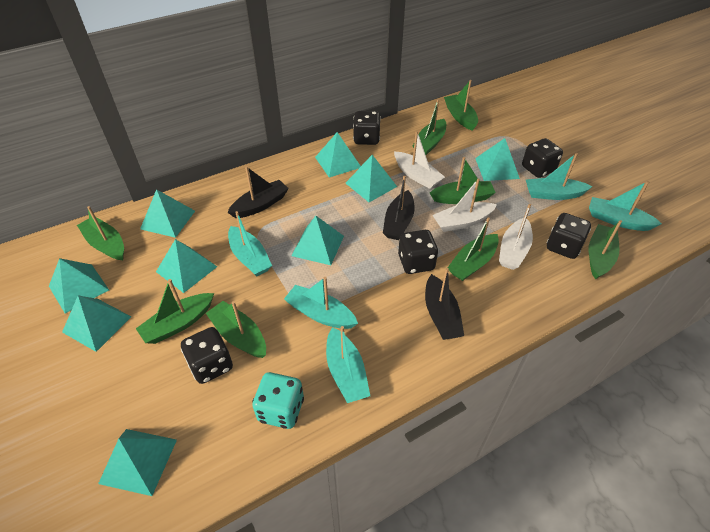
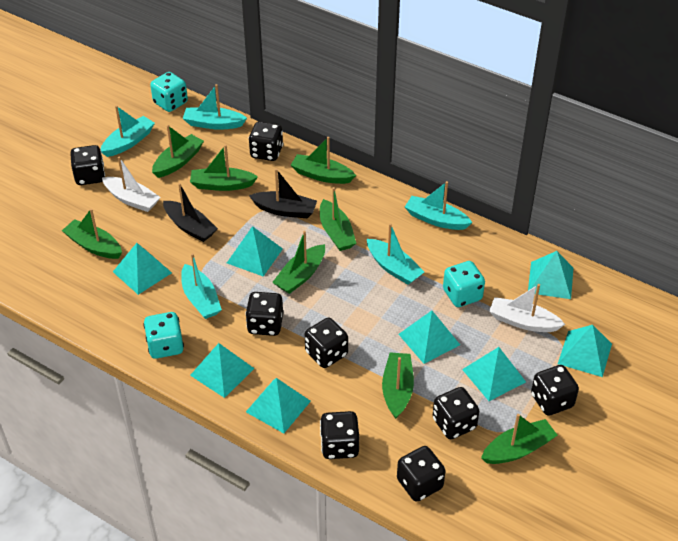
black boat: [227,166,289,218] [383,176,415,240] [425,268,464,340] = 3 -> [163,183,218,242] [249,169,317,218] = 2
black dice: [181,327,233,384] [353,111,381,145] [398,230,438,274] [522,138,563,178] [547,213,591,259] = 5 -> [70,145,105,185] [245,292,283,336] [249,122,283,161] [305,318,348,368] [320,411,359,459] [397,446,446,502] [433,387,479,439] [531,365,579,415] = 8
turquoise dice: [252,372,304,429] = 1 -> [143,312,184,359] [150,72,188,112] [443,261,485,307] = 3
turquoise pyramid: [49,258,109,313] [62,295,131,352] [98,429,177,496] [140,189,195,238] [156,239,217,293] [292,216,344,265] [315,132,361,178] [346,155,397,202] [475,138,520,181] = 9 -> [113,243,172,295] [190,343,255,398] [227,226,283,277] [246,378,311,433] [398,311,460,364] [462,347,526,401] [528,251,573,299] [558,325,612,377] = 8
white boat: [394,131,445,189] [433,178,497,232] [499,204,533,270] = 3 -> [102,156,161,212] [489,284,565,332] = 2

